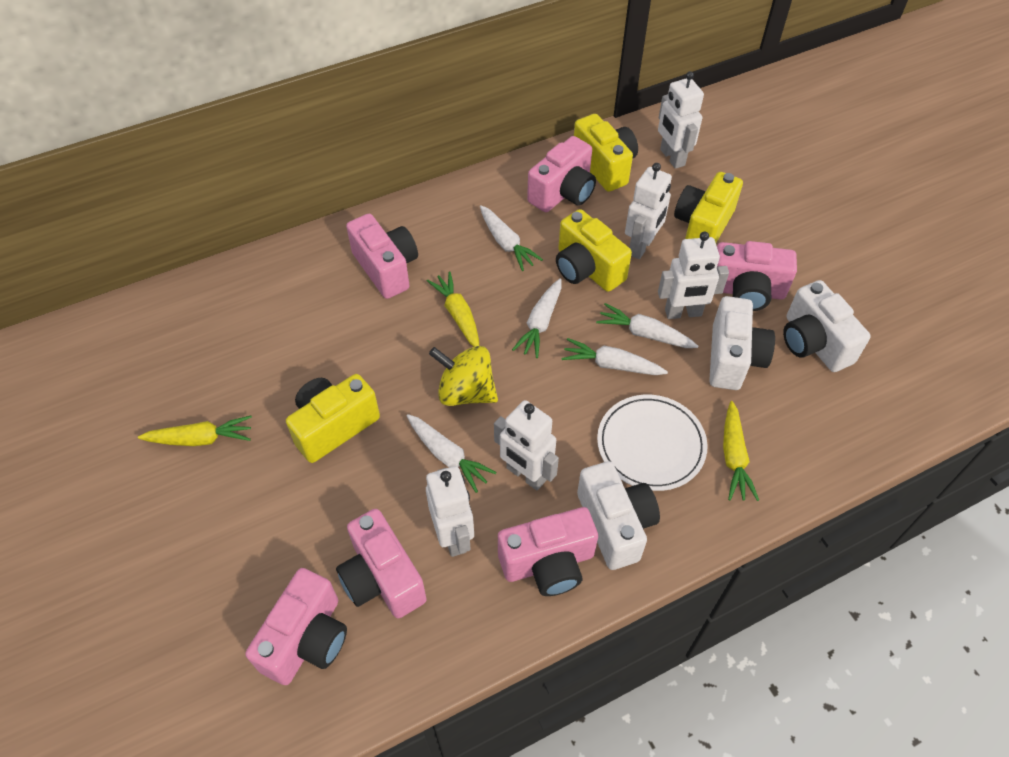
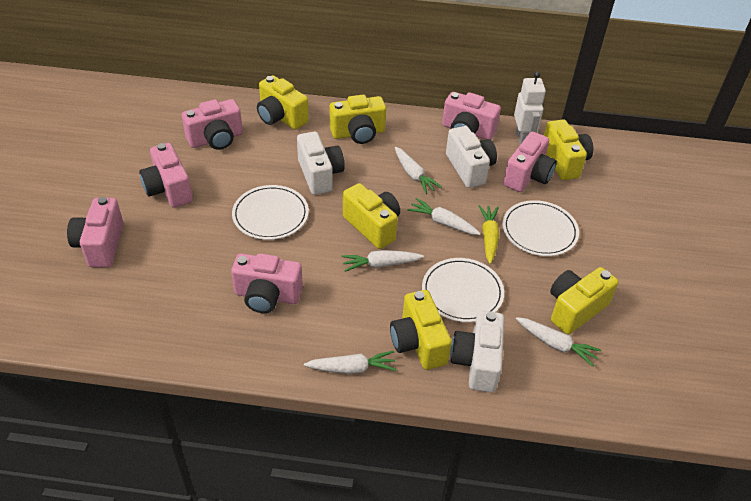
white plate: [597,395,708,491] = 1 -> [232,185,309,240] [422,258,504,322] [502,200,579,256] = 3
white robot: [426,466,474,557] [494,400,559,490] [625,163,672,259] [658,71,704,169] [658,232,729,319] = 5 -> [514,72,546,145] = 1
yellow camera: [286,374,380,463] [556,209,632,292] [574,114,638,192] [674,172,743,243] = 4 -> [257,75,309,130] [329,95,386,144] [343,183,400,249] [390,290,452,370] [544,120,593,180] [550,267,618,334] = 6
yellow carrot: [138,415,252,446] [427,271,479,347] [723,401,759,501] = 3 -> [479,205,499,264] = 1
yellow spinning top: [429,346,498,406] = 1 -> none = 0

